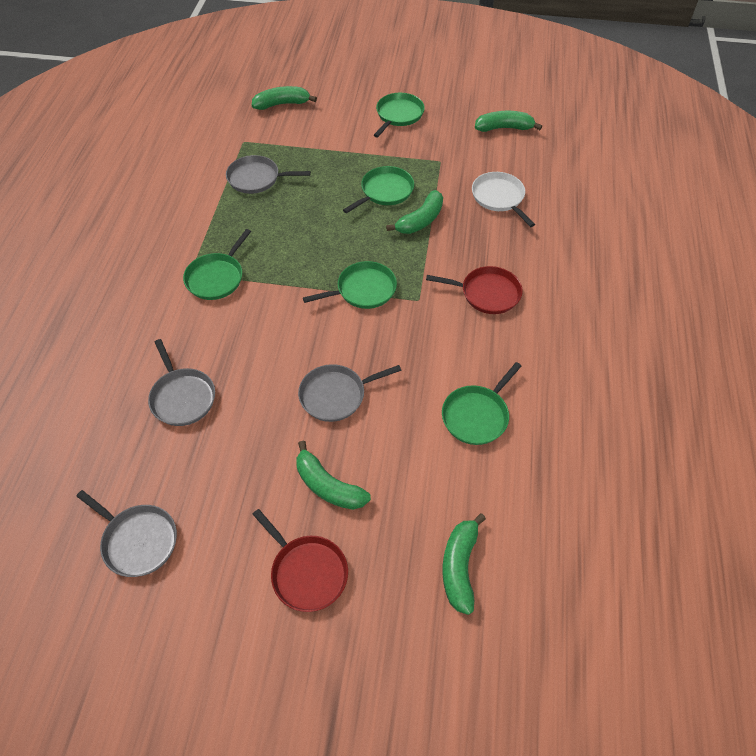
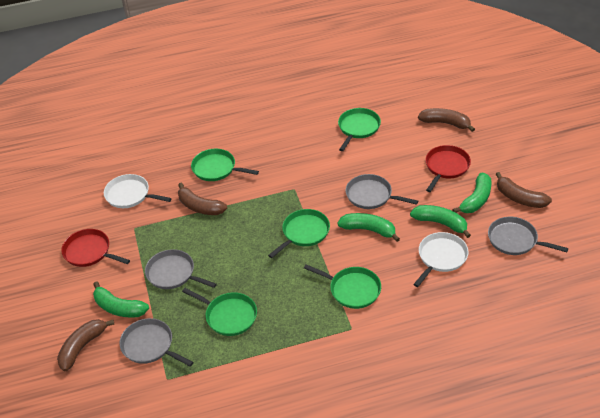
brown banana: none = 0 -> [57,319,114,371] [178,183,227,215] [418,108,475,132] [496,172,552,208] = 4
green banana: [252,86,317,110] [296,441,371,510] [386,190,443,234] [442,513,486,615] [475,111,542,132] = 5 -> [93,281,149,318] [337,213,400,242] [410,205,471,238] [452,173,492,213] = 4
white pan: [472,172,535,227] = 1 -> [104,174,172,208] [413,232,469,287] = 2

